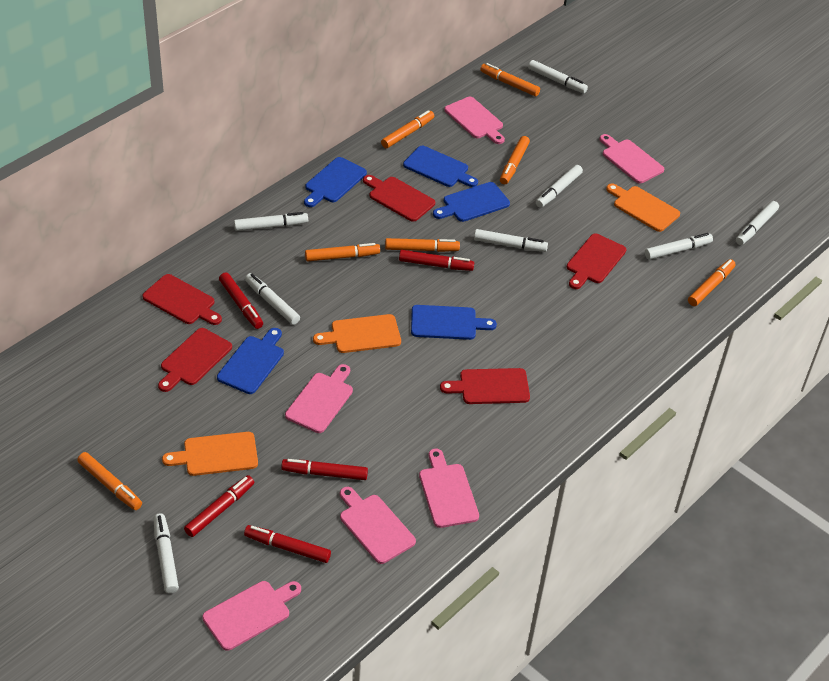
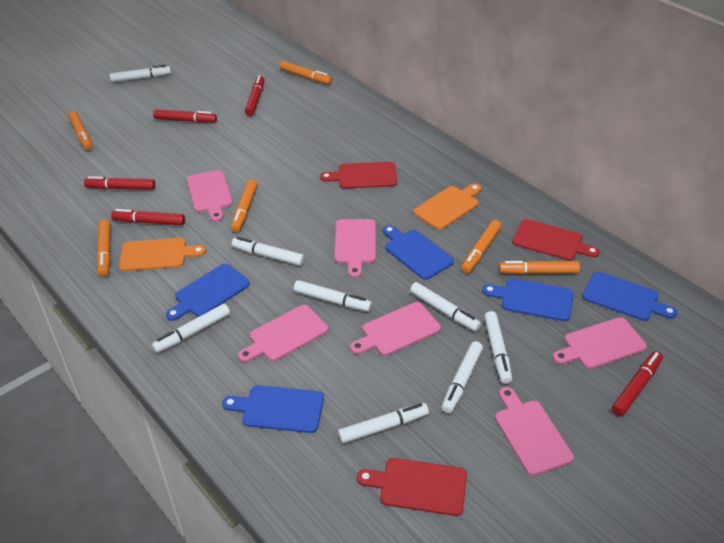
orange cutting board: [162,432,258,476] [313,314,401,353] [606,183,680,232] = 3 -> [119,238,206,271] [413,184,481,230] = 2
orange marker: [77,452,142,510] [305,243,380,262] [381,110,434,148] [385,238,460,252] [480,63,540,96] [500,136,530,184] [688,259,736,306] = 7 -> [68,111,93,150] [97,220,111,277] [231,179,258,232] [280,61,332,85] [461,220,501,273] [499,261,580,274] = 6
red cutting board: [142,274,222,325] [158,328,232,392] [363,175,435,222] [440,368,530,404] [567,233,627,289] = 5 -> [320,162,397,189] [357,458,467,516] [512,219,600,261] = 3

